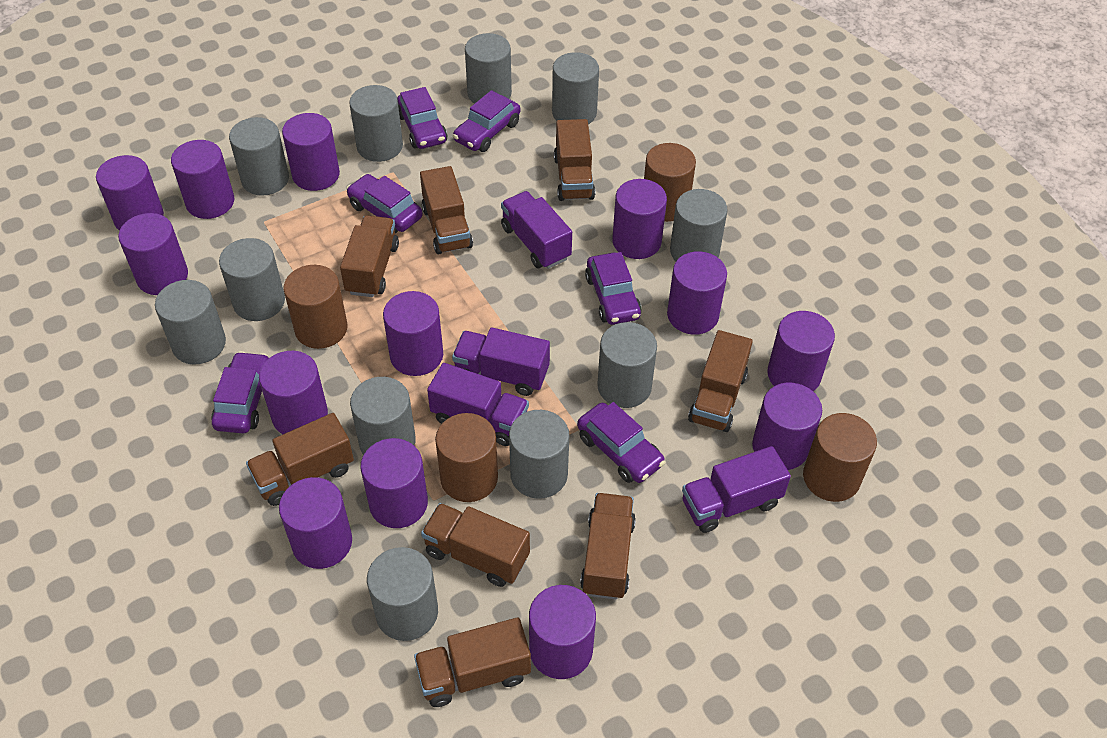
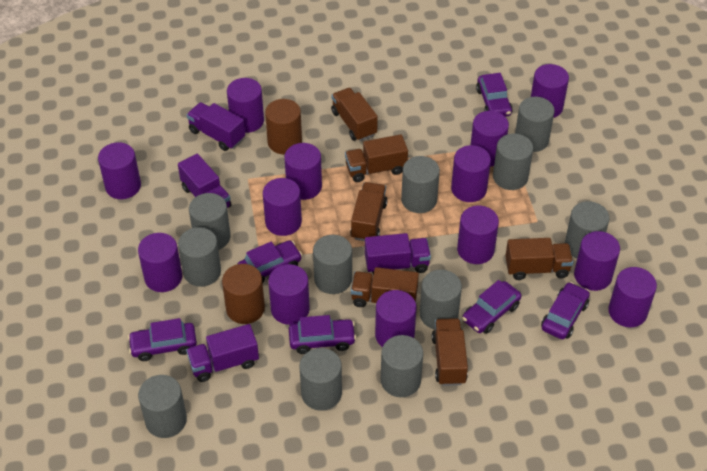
brown cylinder: [283,265,347,349] [435,413,498,502] [644,143,696,222] [803,413,877,502] = 4 -> [222,264,265,324] [265,99,302,154] = 2
brown truck: [246,413,354,506] [340,215,399,297] [414,617,531,707] [420,166,473,254] [421,503,530,587] [554,119,595,201] [580,493,636,600] [688,330,753,432] = 8 -> [331,88,378,141] [345,134,408,182] [350,182,388,241] [351,267,419,307] [432,318,468,386] [505,238,573,280] = 6

